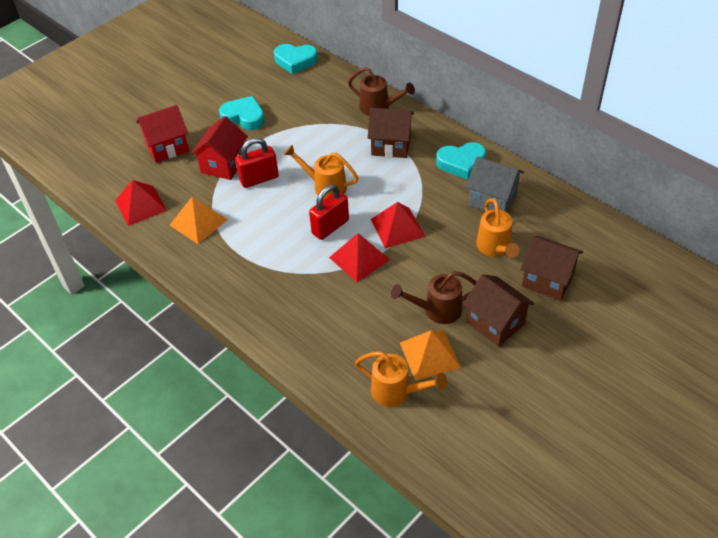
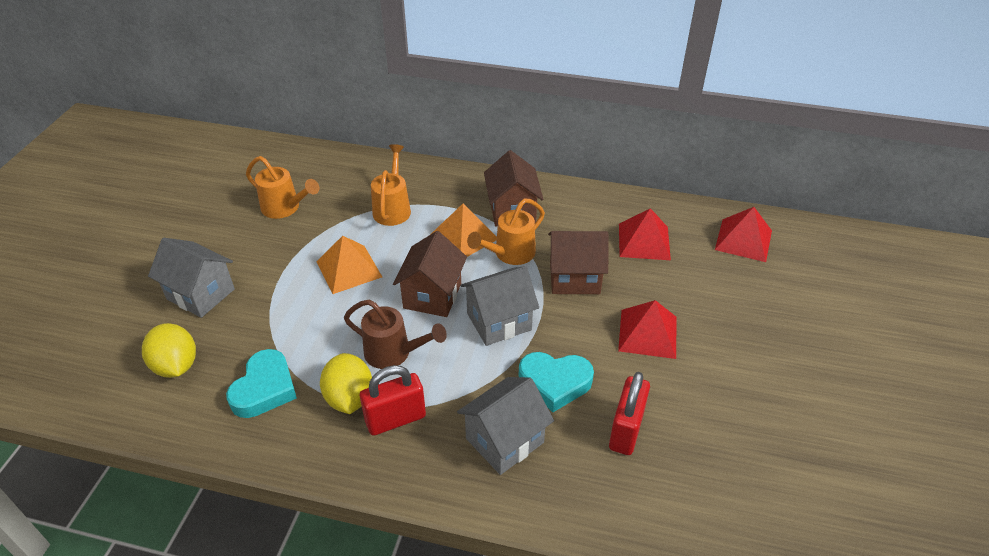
brown watering can: [348,67,415,116] [391,271,477,324] = 2 -> [344,300,447,369] = 1
grey house: [466,157,524,212] = 1 -> [148,238,235,318] [457,377,554,475] [461,266,539,346] = 3
red house: [136,105,189,163] [191,116,248,180] = 2 -> none = 0
turquoise heart: [219,96,265,130] [274,44,318,74] [436,142,486,180] = 3 -> [226,349,297,418] [519,352,594,412] = 2
yellow lemon: none = 0 -> [142,323,196,378] [320,353,372,414] = 2

